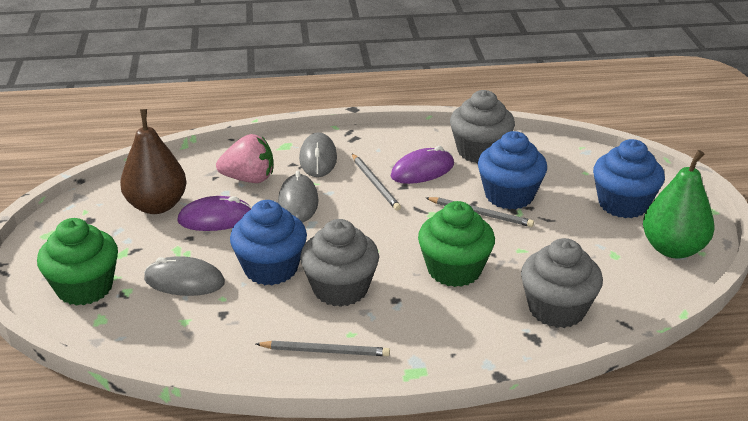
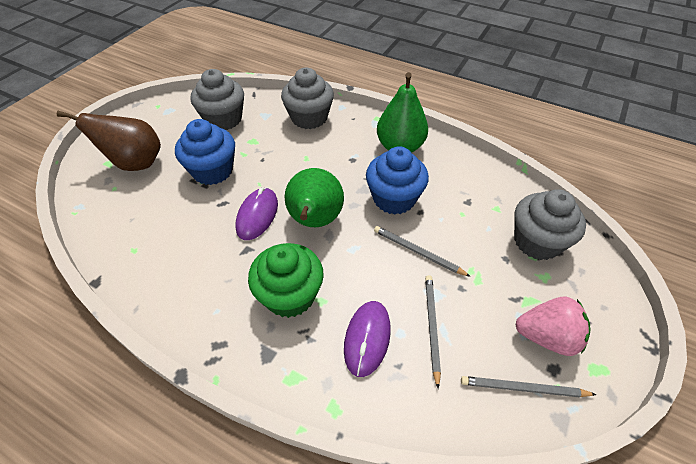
blue cupcake: [230,200,307,285] [478,131,547,210] [593,139,665,218] = 3 -> [175,119,235,185] [366,146,429,214] = 2
green cupcake: [37,218,118,306] [418,201,495,287] = 2 -> [248,243,324,318] = 1
green pear: [643,150,714,259] = 1 -> [285,168,344,227] [377,72,428,153] = 2
grey mouse: [144,256,225,296] [278,171,319,223] [299,132,337,177] = 3 -> none = 0

